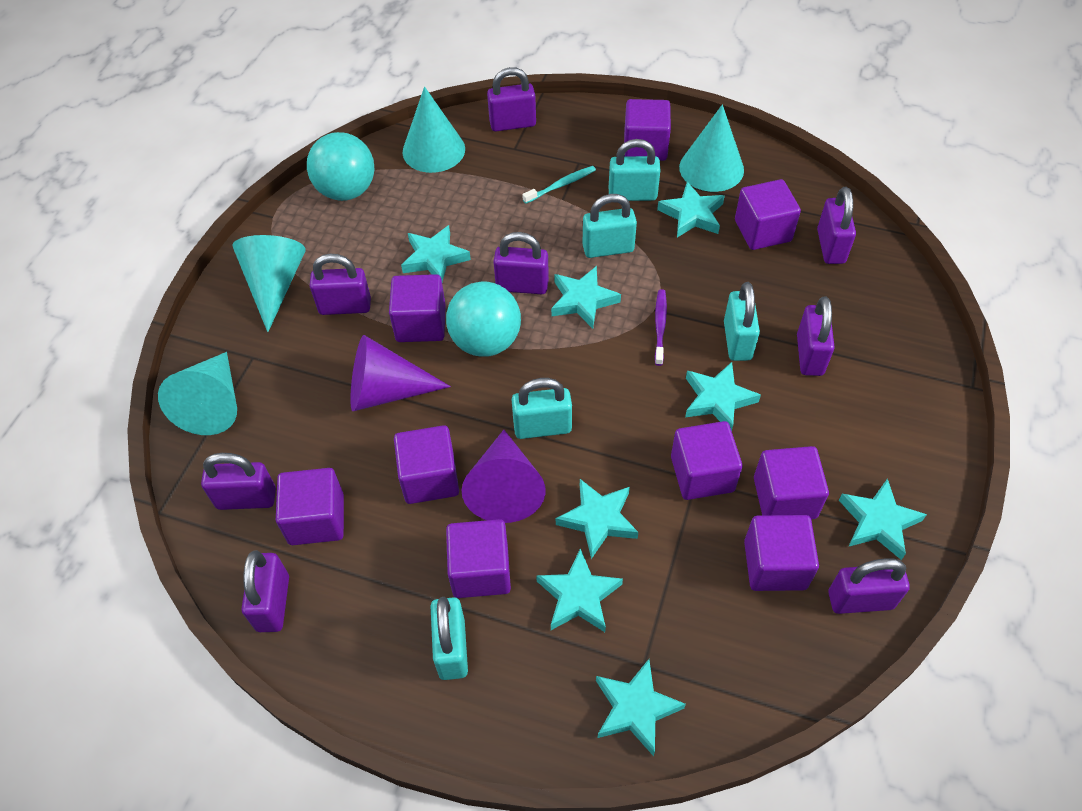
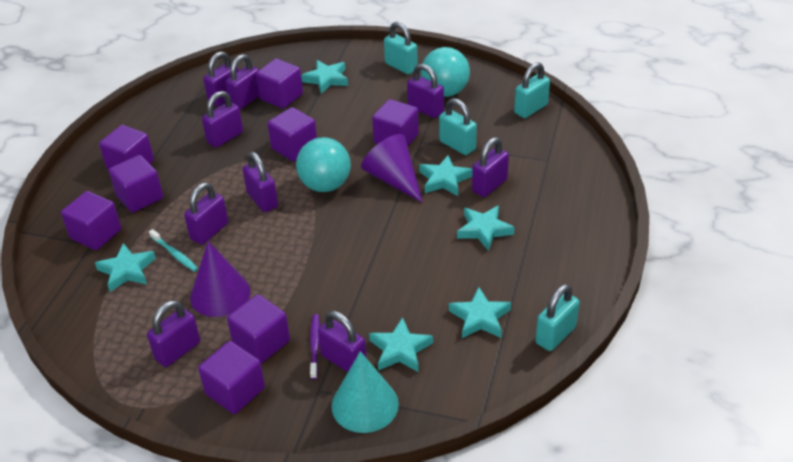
purple cube: [276,468,344,545] [389,274,446,342] [394,425,459,504] [446,519,511,598] [624,99,671,161] [671,421,743,500] [735,179,801,250] [744,515,819,591] [754,446,829,519] = 9 -> [61,191,121,250] [99,125,154,170] [109,155,163,213] [198,341,265,414] [227,294,290,363] [256,59,303,108] [267,107,317,162] [372,99,419,146] = 8
purple padlock: [201,453,276,510] [242,550,289,632] [310,253,371,315] [487,67,536,132] [493,232,549,294] [797,296,835,376] [817,187,856,264] [828,558,910,614] = 8 -> [147,300,200,367] [184,182,228,245] [202,91,243,148] [203,51,238,106] [225,54,259,109] [243,152,278,212] [318,311,367,372] [407,64,444,118] [472,137,509,197] = 9
turquoise cone: [158,352,237,435] [232,235,306,332] [402,86,465,173] [679,104,744,192] = 4 -> [332,351,399,433] = 1
turquoise padlock: [430,597,468,680] [512,378,572,439] [582,194,637,258] [609,139,660,201] [724,282,760,361] = 5 -> [384,22,418,75] [439,98,477,155] [514,62,550,118] [535,284,580,351] = 4
turquoise star: [401,225,471,282] [536,548,623,632] [551,266,621,329] [556,479,638,559] [596,659,686,756] [657,182,724,238] [685,362,761,431] [839,478,927,560] = 8 -> [95,243,156,292] [301,60,348,94] [369,317,433,372] [419,155,473,196] [449,287,511,338] [457,205,515,251] = 6

